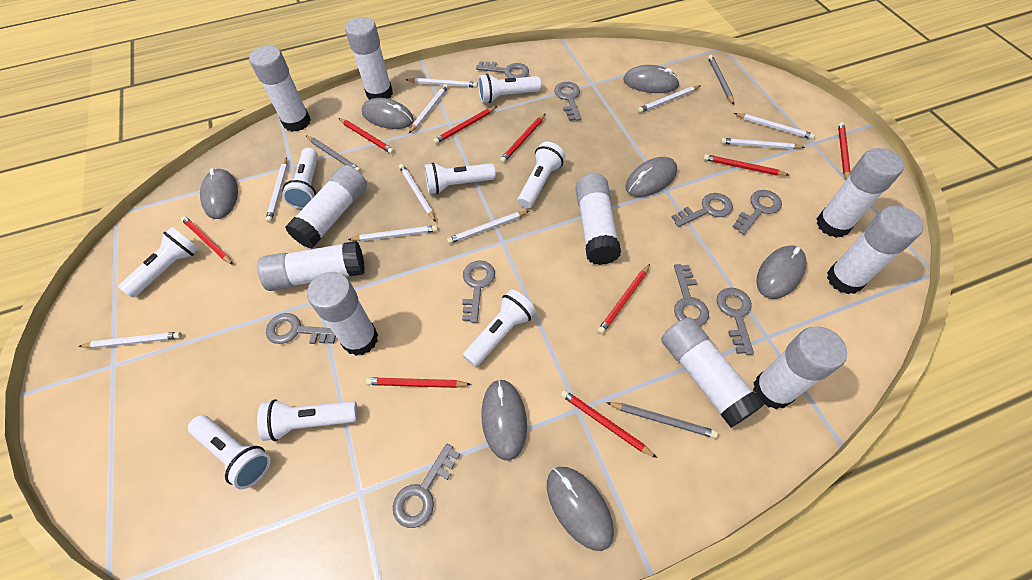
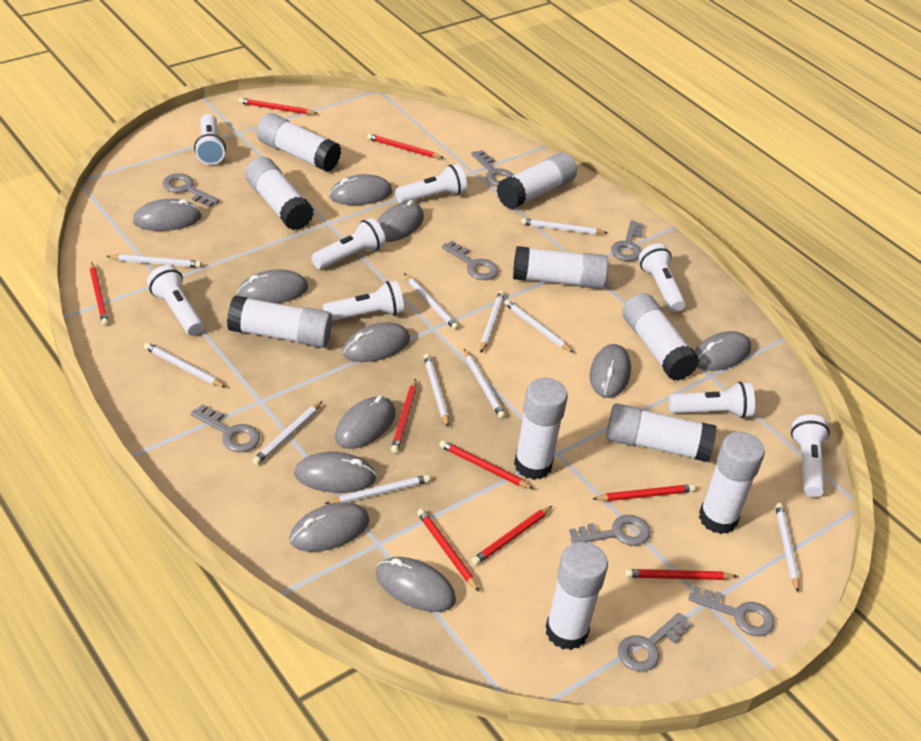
grey key: [266,313,336,344] [393,443,460,528] [462,260,495,323] [476,61,529,78] [554,82,581,121] [671,193,733,227] [674,264,709,326] [717,288,754,355] [733,190,782,235] = 9 -> [163,173,219,207] [191,404,260,452] [442,241,499,280] [471,150,513,186] [569,515,650,546] [611,220,643,261] [618,613,691,672] [688,586,774,636] = 8
grey mouse: [200,168,238,219] [362,98,414,129] [481,379,527,461] [547,467,614,551] [623,65,680,93] [625,157,677,197] [756,245,806,299] = 7 -> [133,199,202,231] [237,270,308,304] [289,502,369,552] [294,452,377,493] [329,174,392,205] [335,395,395,449] [342,322,410,362] [376,557,456,612] [377,200,424,242] [590,344,631,398] [694,331,751,371] = 11
grey pencil: [306,136,361,172] [606,402,718,438] [708,55,734,105] = 3 -> none = 0
white pencil: [78,332,182,348] [266,157,288,223] [348,225,438,241] [399,164,436,222] [406,78,478,88] [409,84,448,133] [447,211,529,244] [638,85,701,113] [721,138,805,149] [734,113,815,139] = 10 -> [106,254,201,268] [144,342,226,388] [252,401,323,465] [325,475,430,504] [404,273,459,330] [424,354,449,427] [464,349,505,419] [480,291,505,353] [504,299,574,353] [521,218,607,234] [775,503,800,592] = 11

